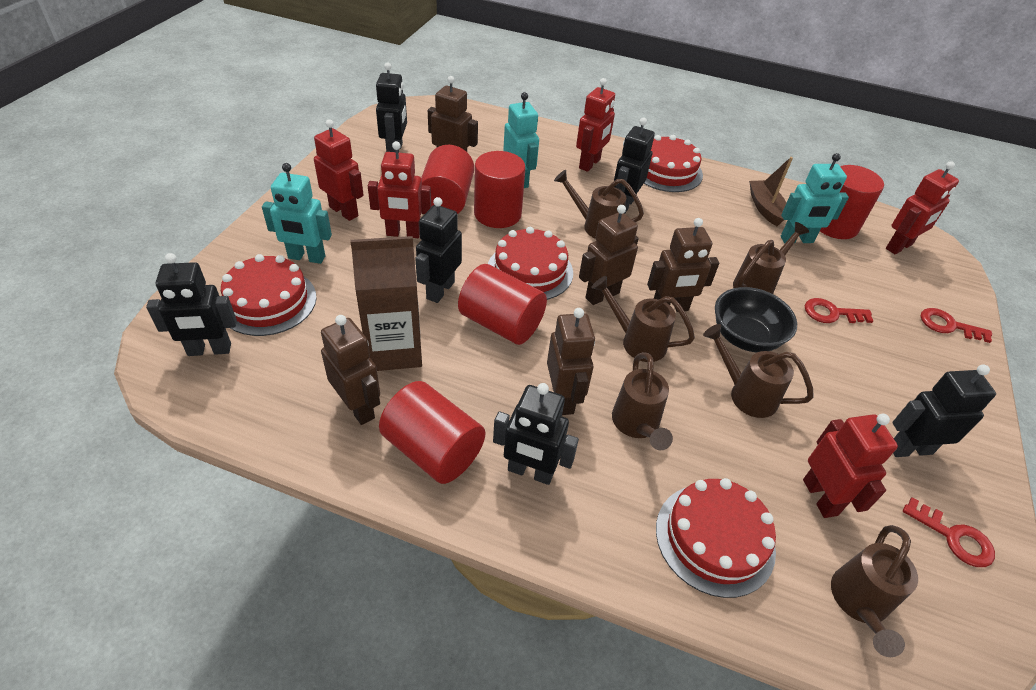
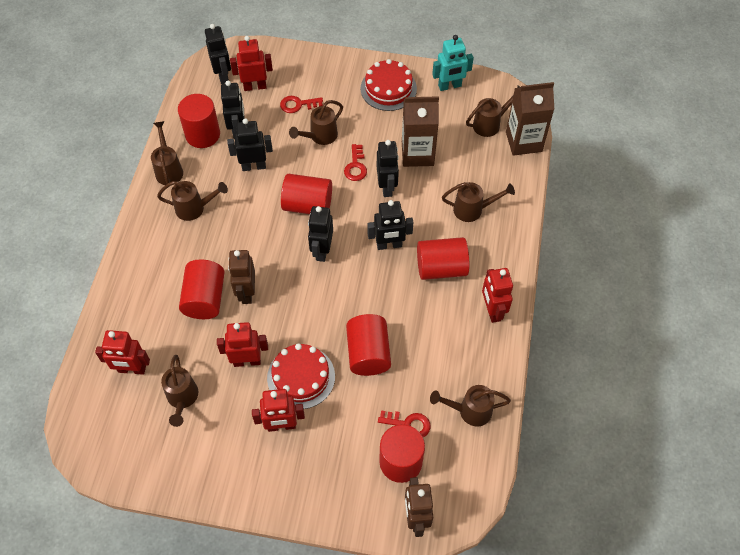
black bowl: [715,287,797,352] = 1 -> none = 0
brown boat: [749,157,793,226] = 1 -> none = 0
brown carton: [350,236,422,371] = 1 -> [402,96,439,167] [506,82,554,156] = 2
brown robot: [321,315,380,425] [428,76,478,152] [547,308,595,415] [579,205,639,305] [647,218,719,312] = 5 -> [228,250,255,304] [405,477,433,537] = 2
brown watering can: [554,170,644,239] [591,276,695,362] [612,352,673,451] [703,324,814,418] [733,222,809,294] [831,525,918,657] = 6 -> [151,121,183,185] [157,181,228,221] [161,355,198,427] [289,100,343,145] [430,385,511,427] [442,182,515,222] [466,85,520,137] = 7
red cake: [221,254,317,336] [488,227,573,300] [644,135,703,192] [656,478,776,598] = 4 -> [267,344,335,409] [360,59,417,111] = 2
red cylinder: [379,381,485,484] [421,145,474,214] [458,264,547,345] [474,151,526,228] [820,165,884,239] = 5 -> [178,94,220,148] [179,260,225,319] [281,174,332,214] [346,314,391,376] [379,424,425,483] [417,237,469,280] = 6
turquoise robot: [262,163,332,264] [503,92,539,188] [781,153,849,243] = 3 -> [432,35,474,91] = 1

